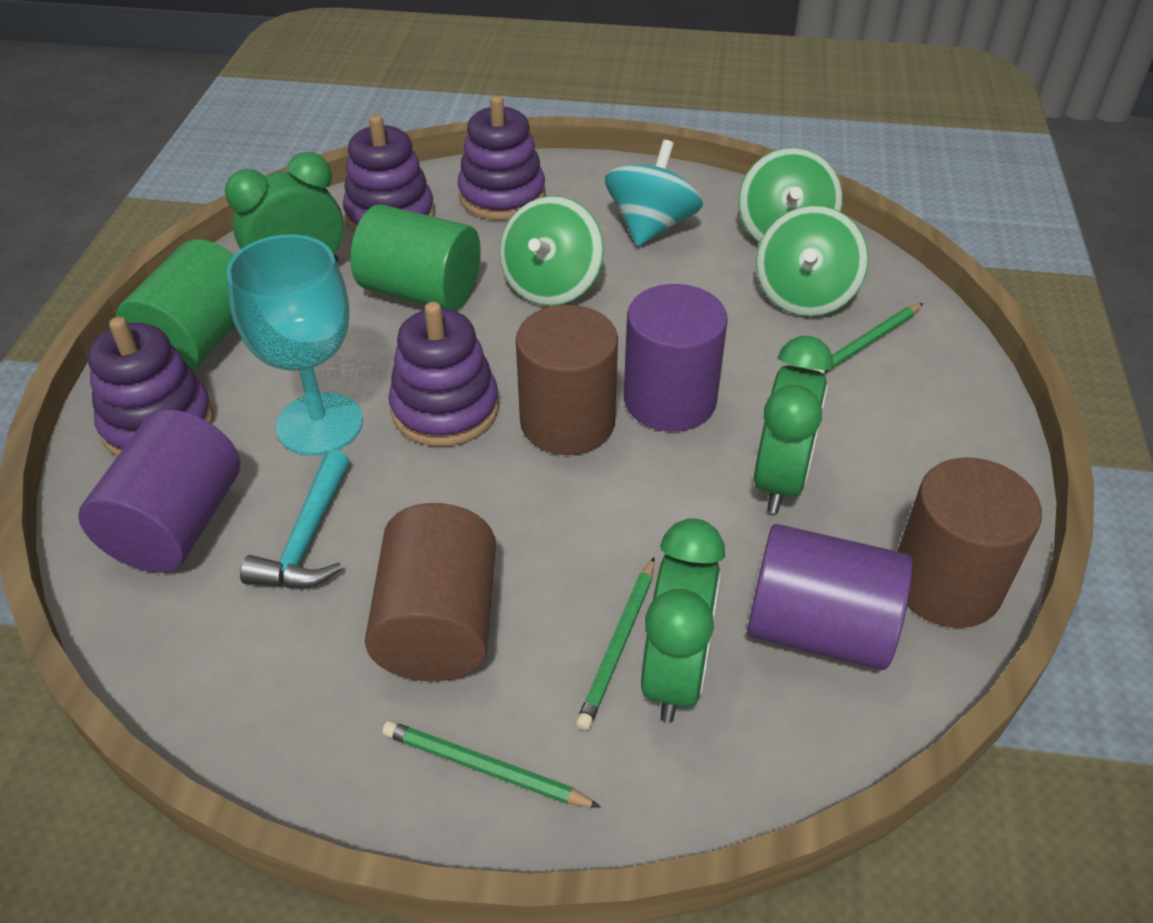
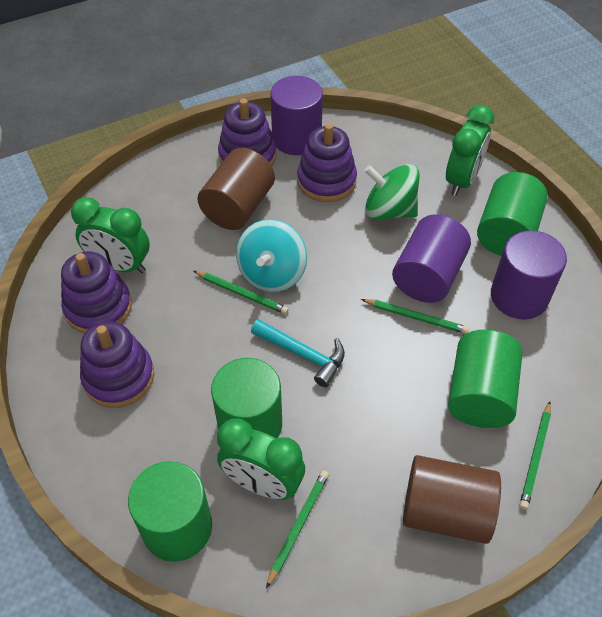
brown cylinder: [365,503,496,681] [516,305,618,455] [897,457,1042,628] = 3 -> [197,148,275,230] [403,455,501,544] = 2
green cylinder: [116,239,235,371] [351,204,481,311] = 2 -> [128,461,212,562] [211,358,282,438] [448,329,522,428] [477,172,548,256] = 4
green pencil: [382,721,601,807] [576,557,655,730] [812,303,923,374] = 3 -> [194,271,289,314] [266,470,329,588] [361,299,469,334] [520,401,551,510] = 4
green spinning top: [499,196,604,306] [739,148,843,243] [756,205,869,317] = 3 -> [365,164,420,220] = 1
turquoise goblet: [226,234,363,455] = 1 -> none = 0

